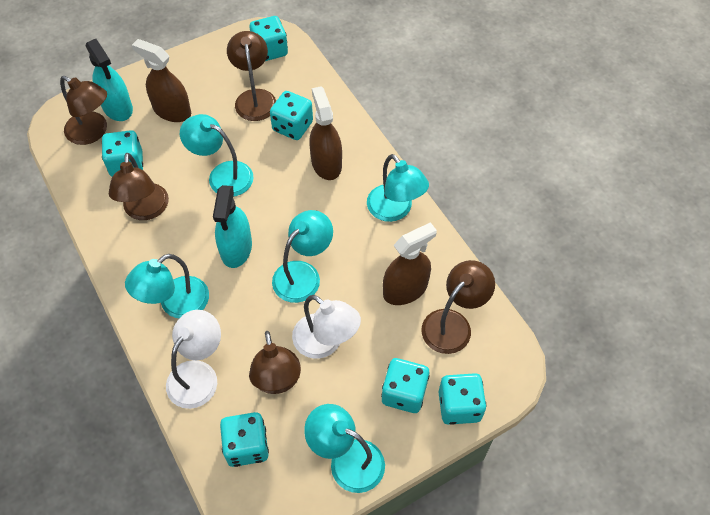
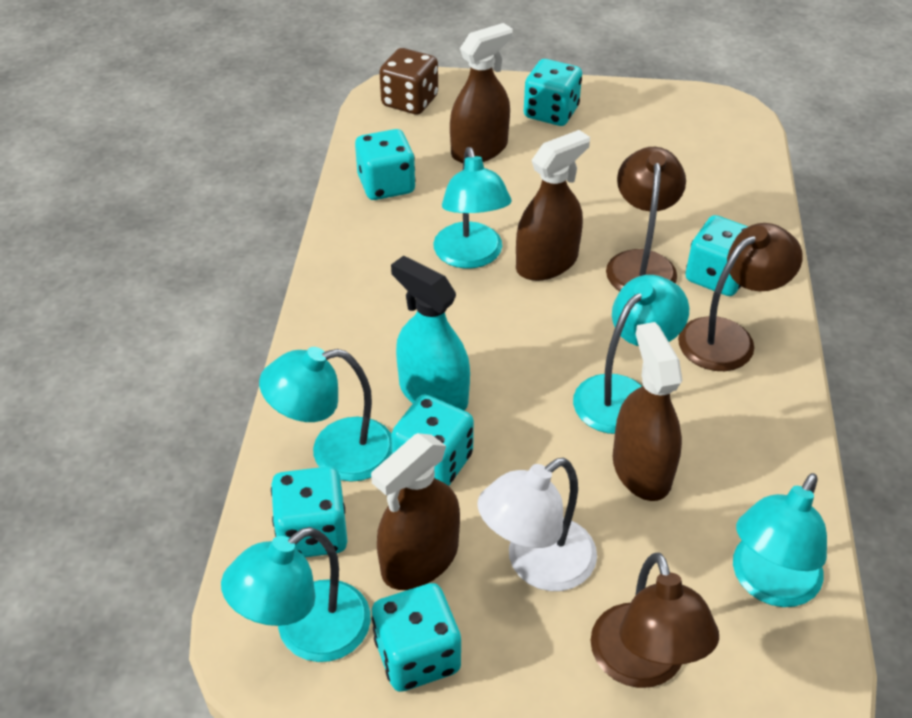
brown dice: none = 0 -> [379,48,438,114] = 1
brown lamp: [60,76,107,145] [109,153,169,220] [227,31,276,121] [249,331,301,394] [422,260,495,354] = 5 -> [591,553,719,688] [606,147,686,291] [678,223,803,371] = 3
brown spray bottle: [132,39,191,122] [309,86,342,180] [383,222,437,305] = 3 -> [371,433,460,590] [450,23,513,163] [516,130,590,281] [613,322,682,501] = 4
turquoise spray bottle: [85,39,133,121] [213,185,252,268] = 2 -> [391,256,470,411] = 1
white lamp: [166,310,221,409] [292,295,361,359] = 2 -> [477,458,597,591] = 1

